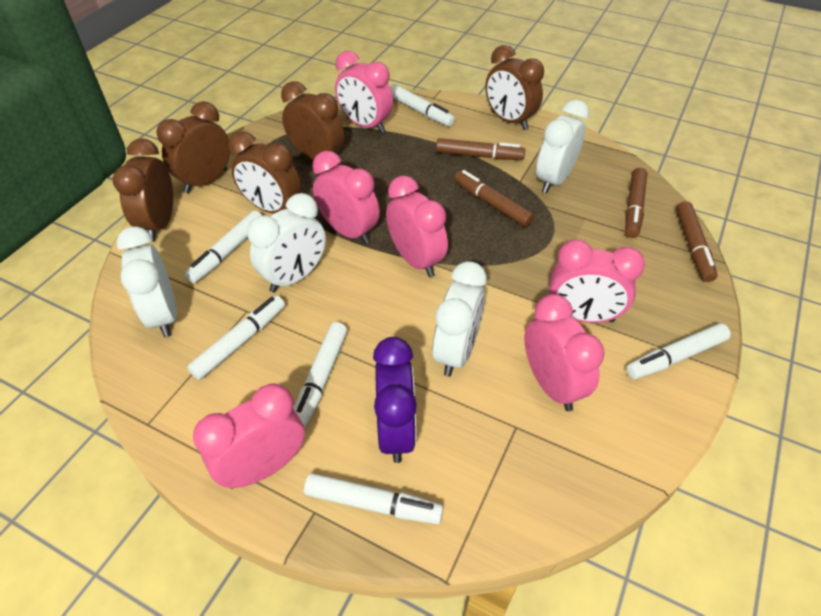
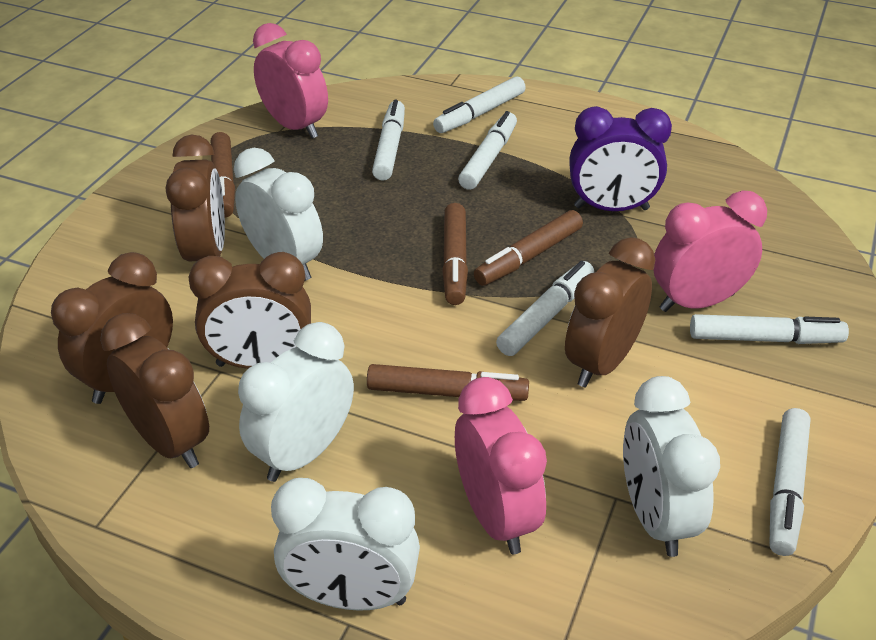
pink clock: [193,384,305,489] [312,151,380,244] [335,51,393,133] [386,175,448,277] [525,294,604,411] [549,239,645,323] = 6 -> [253,23,328,139] [455,377,547,554] [653,190,767,312] = 3

